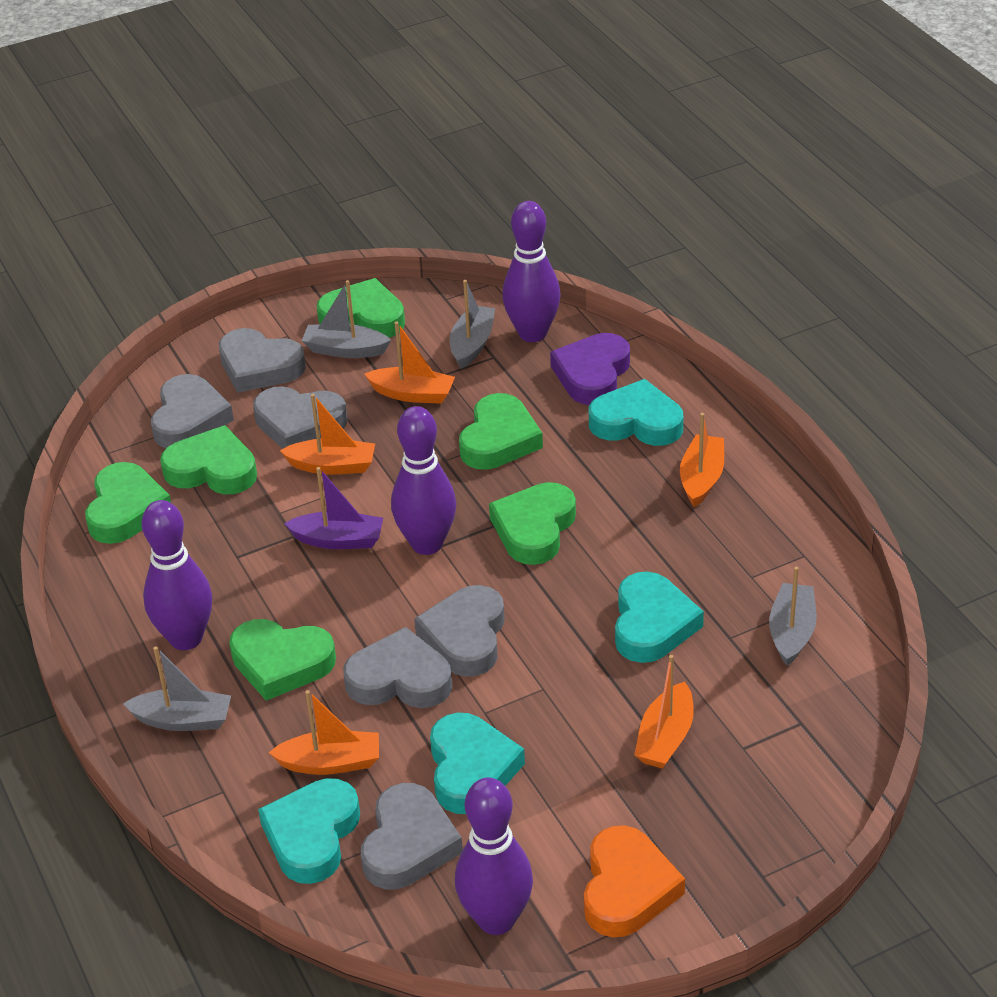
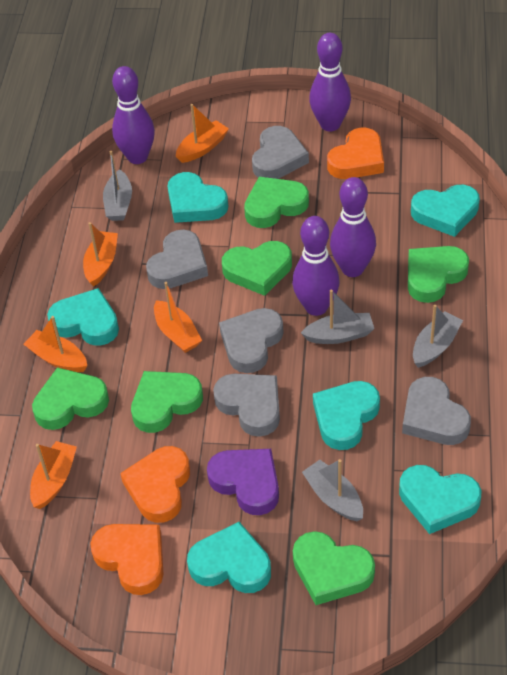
grey heart: [151,374,234,448] [219,328,306,393] [253,386,347,449] [343,627,452,708] [361,783,463,889] [414,585,505,677] = 6 -> [146,230,208,289] [213,374,280,437] [219,308,284,373] [252,126,309,179] [402,377,471,445] = 5
orange heart: [584,825,685,937] = 1 -> [90,524,163,595] [120,446,190,523] [327,128,384,179] = 3
purple boat: [284,467,383,549] = 1 -> none = 0
turquoise heart: [258,778,360,884] [430,713,525,814] [589,379,683,446] [615,572,704,663] = 4 -> [47,288,119,346] [167,172,228,223] [187,522,271,593] [313,381,380,450] [399,465,481,534] [411,185,480,237] = 6

